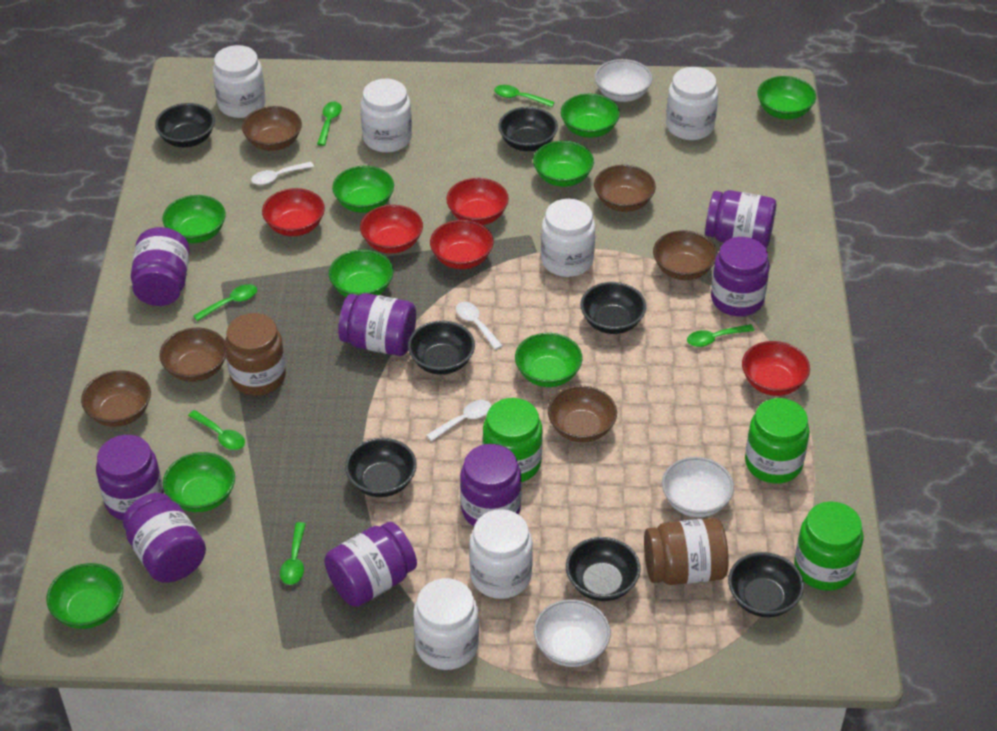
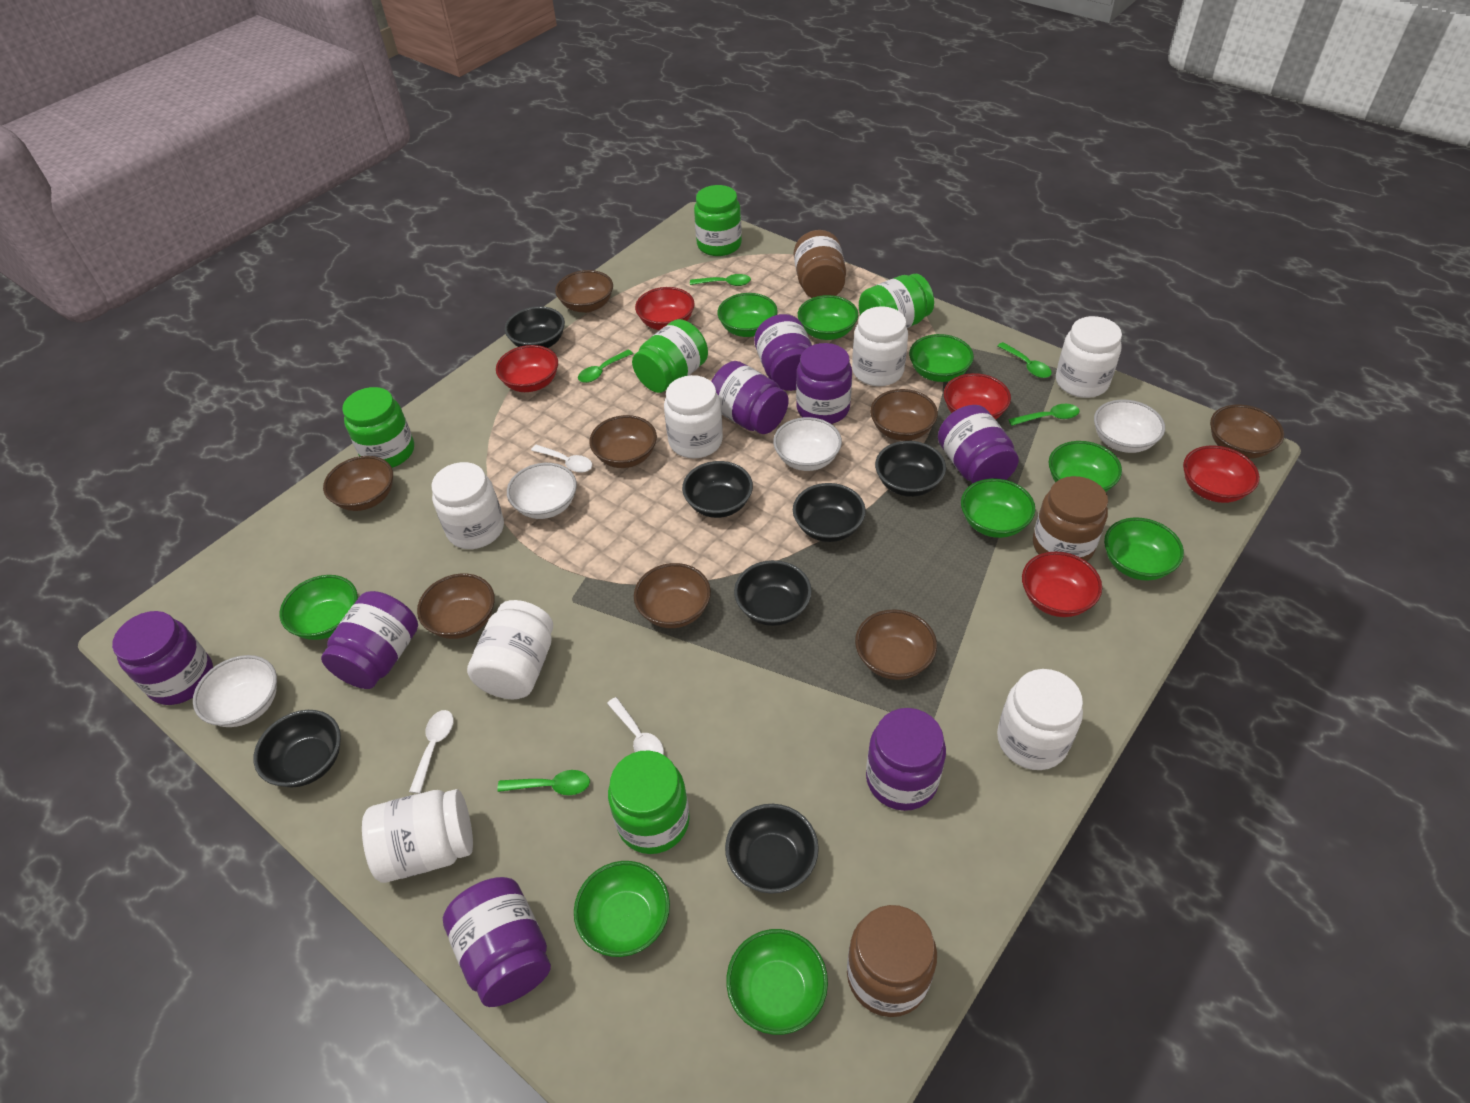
brown bowl: [81,370,151,427] [159,328,226,382] [242,106,302,151] [548,386,617,443] [594,165,656,212] [653,230,717,280] = 6 -> [323,456,393,511] [417,574,495,639] [555,270,613,313] [589,415,657,468] [634,563,711,628] [855,609,937,680] [870,389,938,441] [1210,404,1284,459] = 8
brown jar: [225,313,286,396] [644,518,729,585] = 2 -> [794,230,846,298] [847,905,937,1017] [1033,476,1108,561] = 3
green jar: [483,398,543,482] [745,398,810,484] [794,501,863,591] = 3 -> [342,387,414,468] [608,751,690,854] [632,319,708,393] [694,185,742,256] [859,274,934,328] = 5
green spoon: [188,410,245,450] [193,284,257,321] [280,522,306,585] [317,102,342,146] [494,85,555,107] [687,324,754,347] = 6 -> [497,770,590,795] [578,350,633,383] [690,274,751,286] [997,342,1052,378] [1008,404,1080,426] = 5
white bowl: [534,599,611,667] [595,59,653,102] [662,457,734,517] = 3 -> [193,655,277,727] [507,463,577,519] [773,417,842,471] [1094,400,1165,453] = 4
white jar: [213,45,266,118] [360,79,412,153] [413,578,479,670] [469,509,533,599] [541,199,595,277] [666,67,718,140] = 6 -> [362,789,473,883] [432,462,504,549] [467,600,553,699] [664,375,723,458] [852,306,908,386] [997,669,1083,770] [1056,316,1122,398] = 7

